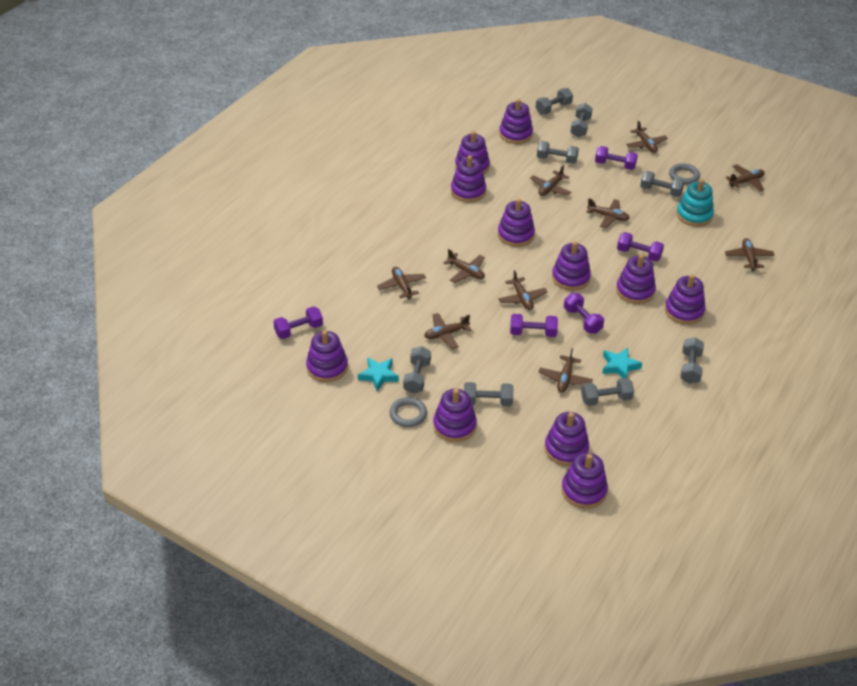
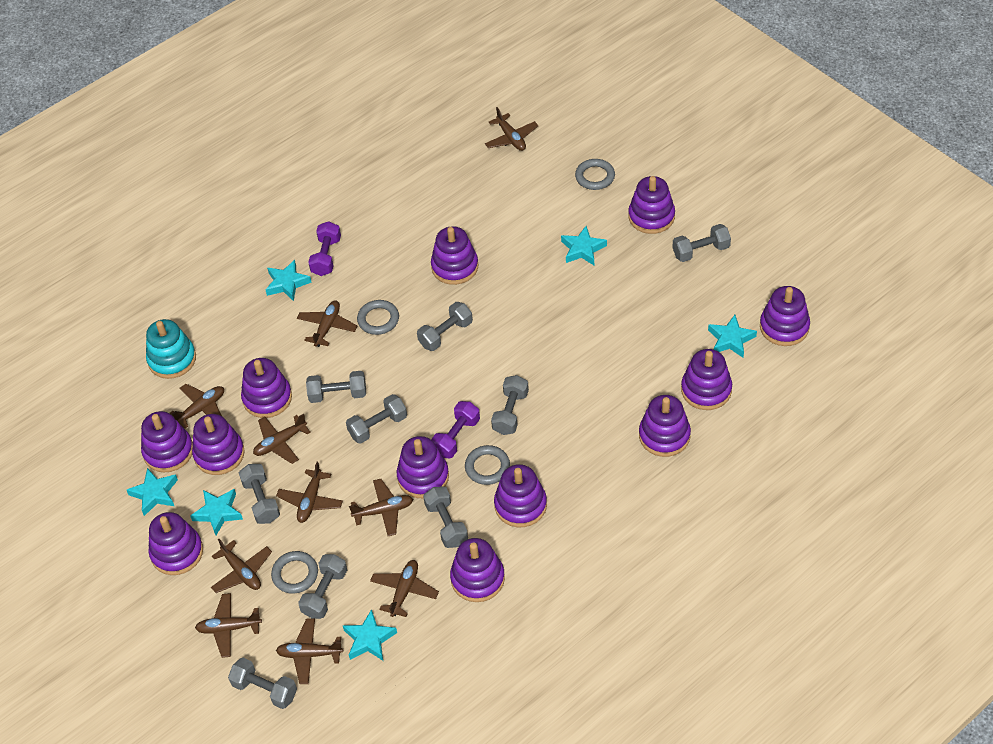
grey dumbbell: [403,346,431,394] [464,382,513,406] [536,88,573,114] [537,141,579,164] [570,103,593,137] [581,378,634,406] [640,171,684,197] [680,337,704,384] = 8 -> [228,658,297,709] [239,464,280,524] [298,554,347,619] [306,371,366,403] [346,394,407,444] [417,302,473,351] [423,486,468,548] [491,375,529,435] [672,224,731,262] = 9
grey ring: [390,397,427,427] [669,163,700,184] = 2 -> [271,551,318,594] [357,300,399,335] [465,445,510,485] [575,159,615,190] = 4
purple dumbbell: [273,306,323,339] [510,314,558,337] [564,293,604,334] [595,146,638,170] [617,232,664,262] = 5 -> [308,221,341,276] [431,401,480,458] = 2
purple stacking toy: [306,330,348,382] [433,389,477,442] [451,155,486,202] [455,131,490,175] [498,199,535,247] [499,99,533,144] [544,412,589,466] [552,241,591,291] [561,453,608,509] [616,254,656,304] [665,274,706,325] = 11 -> [141,411,193,472] [148,512,203,575] [192,414,245,475] [241,358,292,418] [397,436,449,498] [431,226,478,285] [450,538,505,602] [494,464,547,527] [628,176,675,234] [639,395,691,457] [681,349,732,410] [760,286,810,346] = 12
turquoise star: [358,357,399,392] [602,347,642,378] = 2 -> [127,468,178,516] [190,489,243,535] [266,260,312,301] [342,609,397,661] [561,226,607,265] [708,315,757,358] = 6

